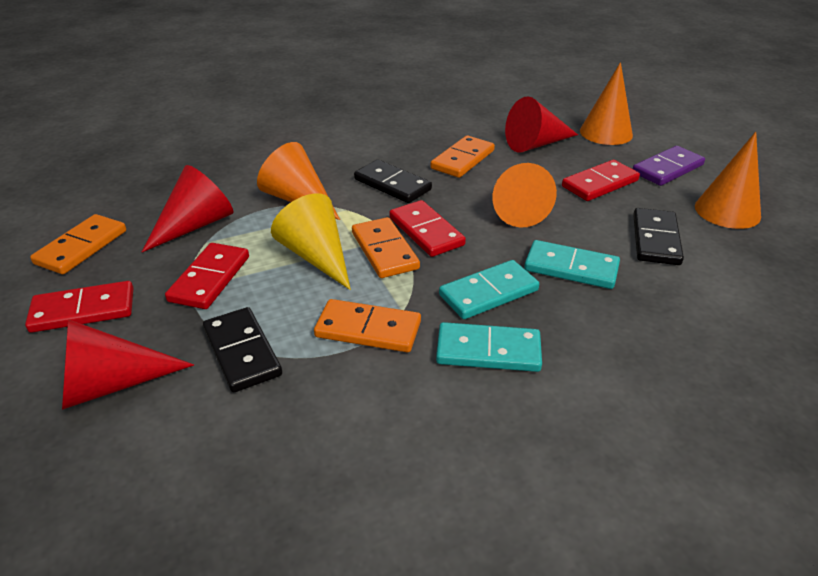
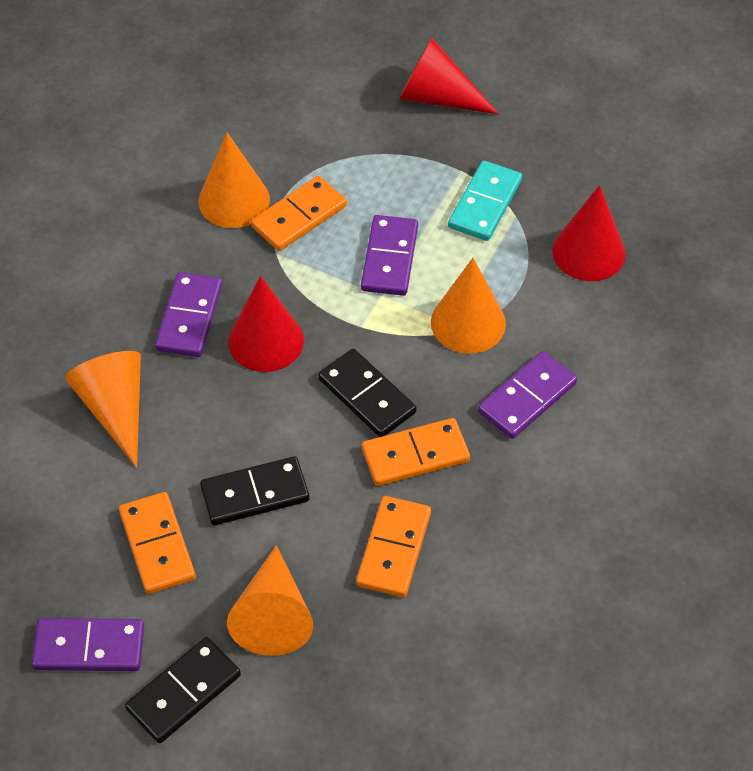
purple domino: [633,146,705,186] = 1 -> [32,618,144,671] [155,272,222,357] [361,215,418,296] [478,351,577,439] = 4
red domino: [25,281,133,333] [165,243,249,309] [389,200,466,257] [562,160,640,201] = 4 -> none = 0
turquoise domino: [436,322,542,372] [439,260,539,319] [524,240,620,289] = 3 -> [448,160,522,241] = 1
yellow cone: [271,193,351,290] = 1 -> none = 0

